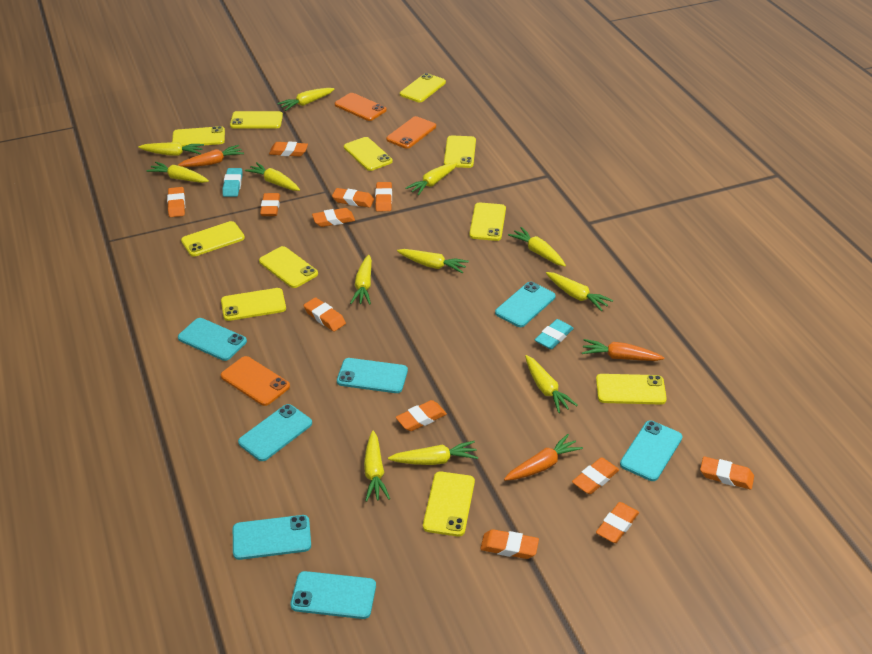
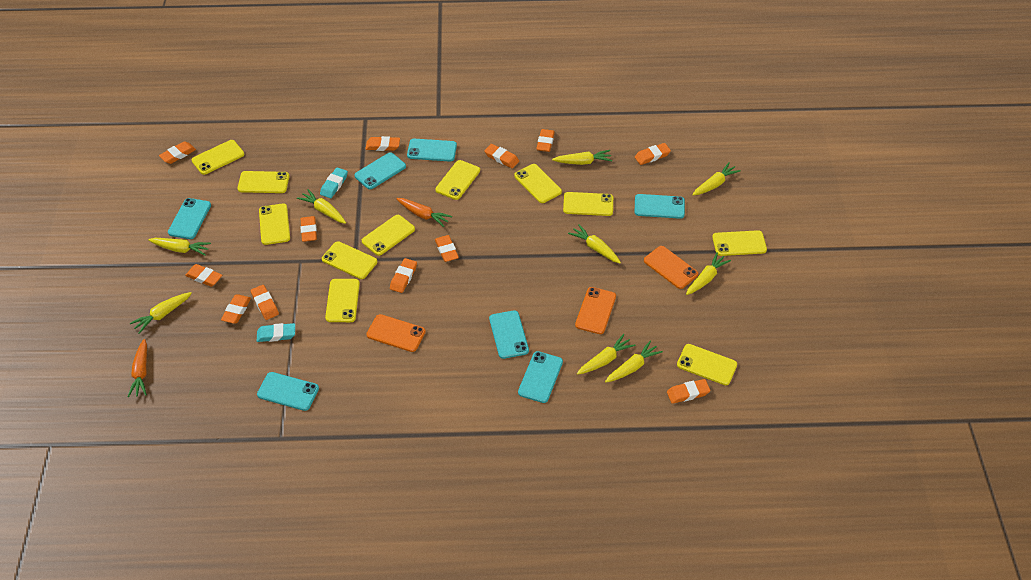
orange carrot: [178,145,244,167] [504,434,583,481] [582,339,665,361] = 3 -> [128,339,147,397] [396,198,452,227] = 2
yellow carrot: [138,142,204,156] [146,162,209,183] [245,162,300,191] [277,88,334,111] [350,255,372,305] [364,430,390,502] [388,441,478,465] [397,249,469,273] [405,162,458,196] [508,227,566,266] [525,355,578,413] [546,272,613,311] = 12 -> [129,292,192,334] [148,238,211,256] [297,189,346,224] [552,150,612,165] [568,224,621,263] [577,334,635,375] [605,341,663,382] [686,252,731,295] [692,162,741,196] = 9

